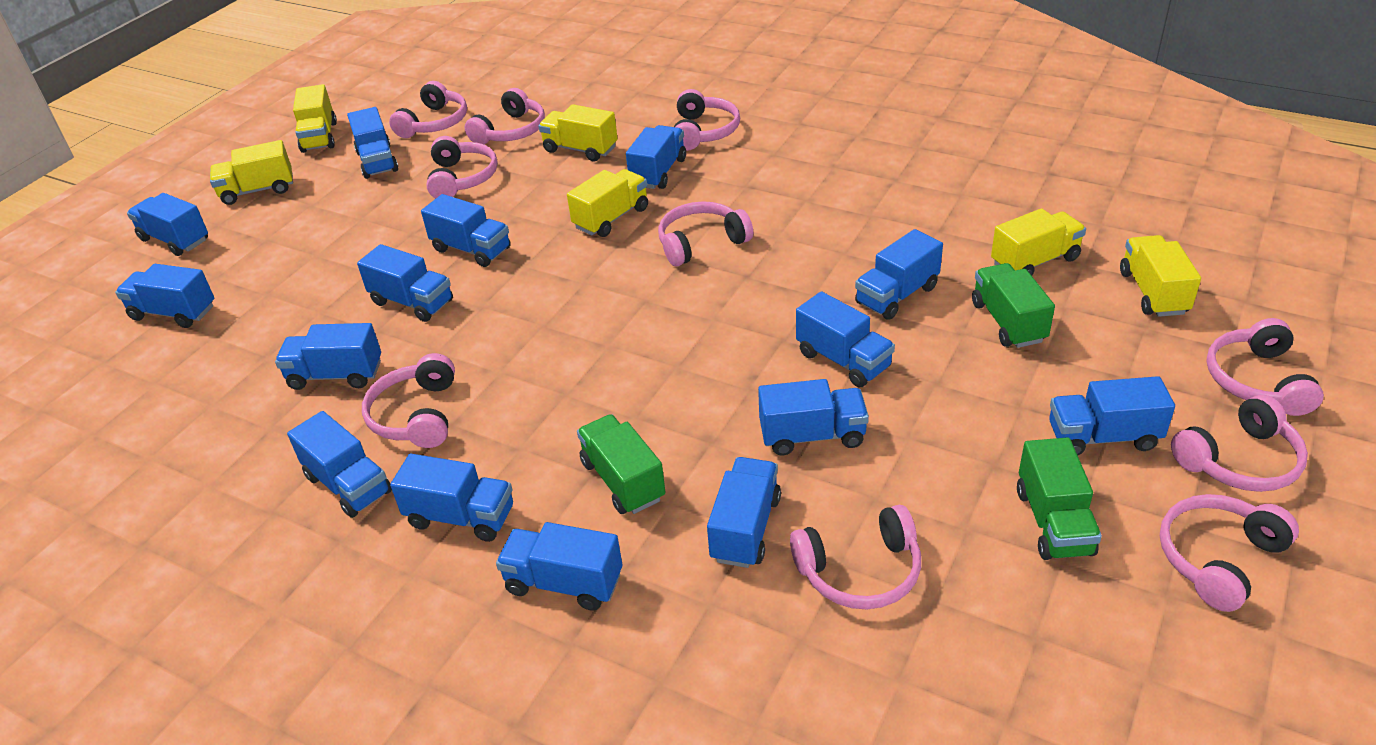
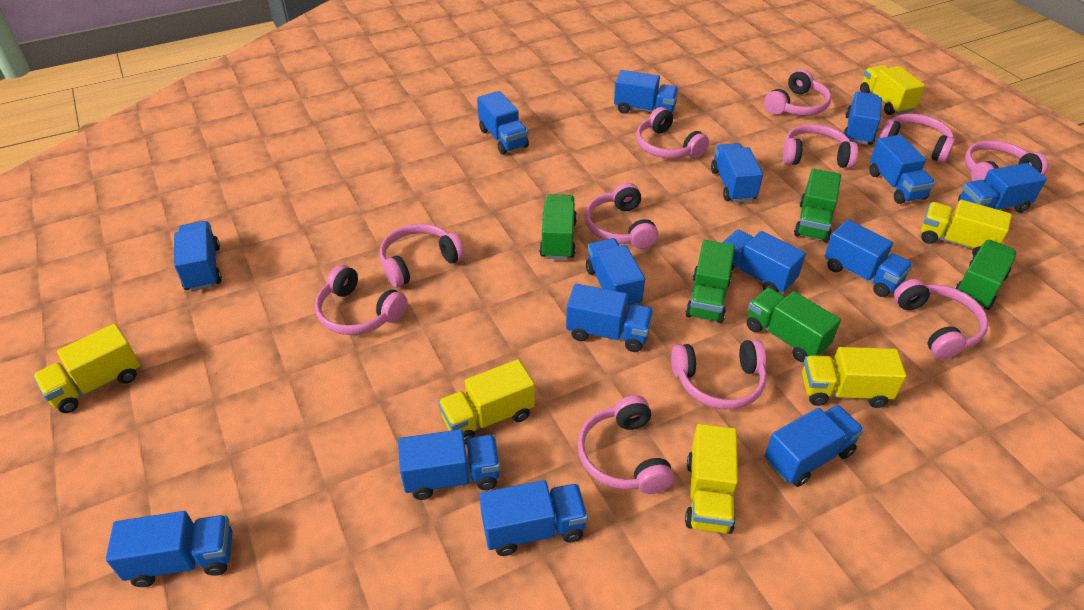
green truck: [577,414,665,514] [972,263,1055,348] [1017,437,1102,560] = 3 -> [539,194,577,260] [686,240,735,323] [747,288,841,362] [794,169,841,243] [955,240,1017,310] = 5
pink headphones: [362,353,455,448] [389,81,467,138] [426,136,498,199] [465,88,545,145] [658,201,753,266] [674,89,740,151] [790,505,921,609] [1160,494,1299,612] [1171,395,1308,492] [1206,318,1324,416] = 10 -> [315,265,407,335] [380,224,465,287] [578,395,674,494] [585,183,658,249] [636,107,709,158] [671,339,767,409] [764,69,831,116] [783,124,858,168] [879,114,955,163] [894,279,988,359] [965,140,1049,181] = 11

